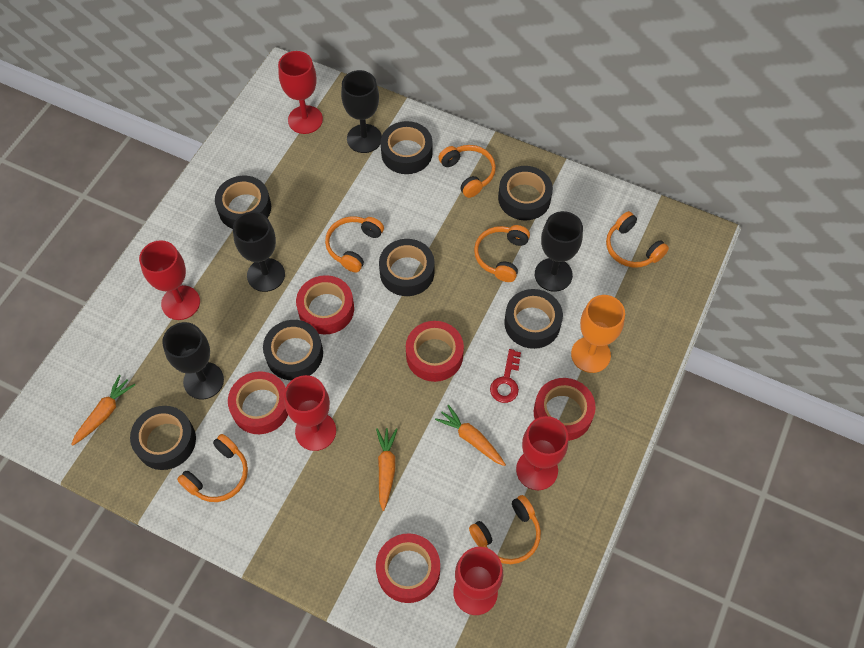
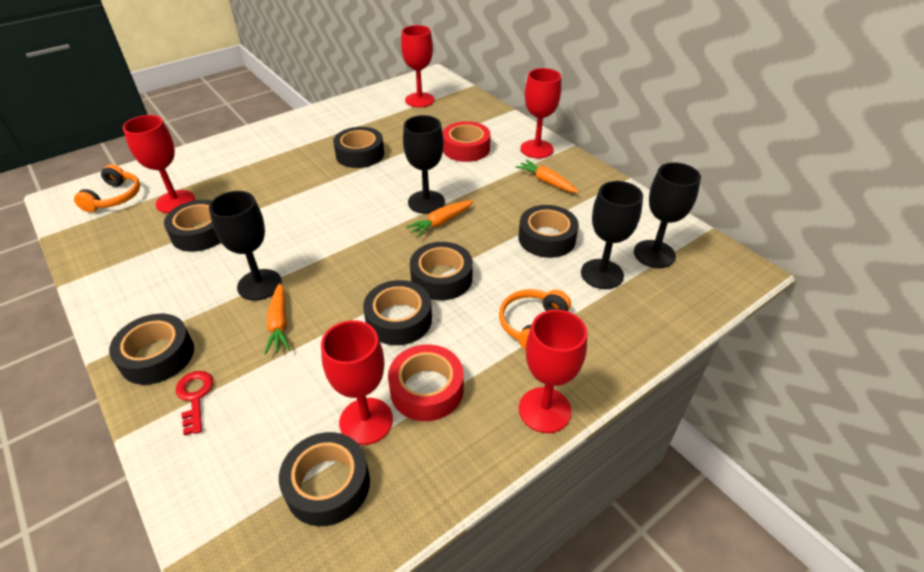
orange goblet: [571,295,625,373] = 1 -> none = 0
orange headphones: [177,434,248,502] [325,216,384,273] [438,145,496,198] [469,495,541,564] [474,225,530,282] [606,211,669,268] = 6 -> [74,164,140,212] [499,289,571,350] = 2
red tape: [228,371,288,434] [296,275,354,335] [376,533,440,603] [406,321,464,382] [534,378,596,441] = 5 -> [388,344,464,421] [443,121,491,162] = 2

